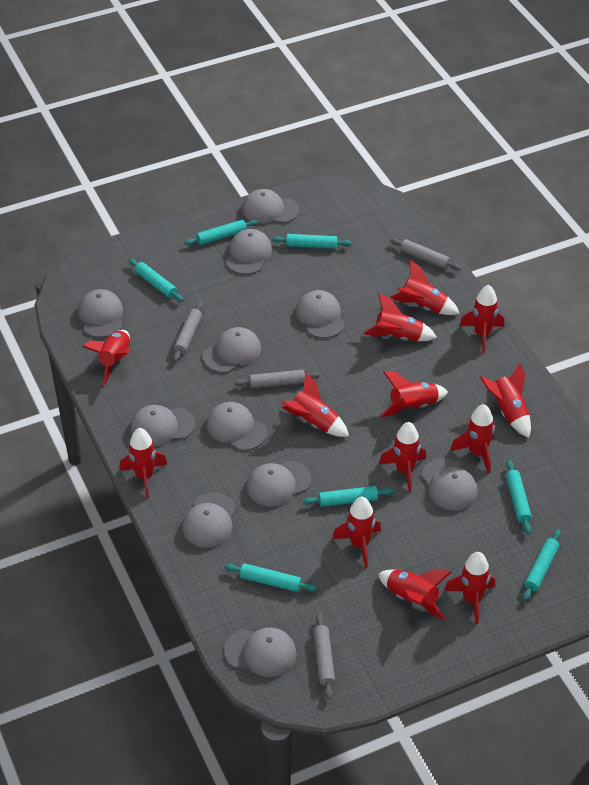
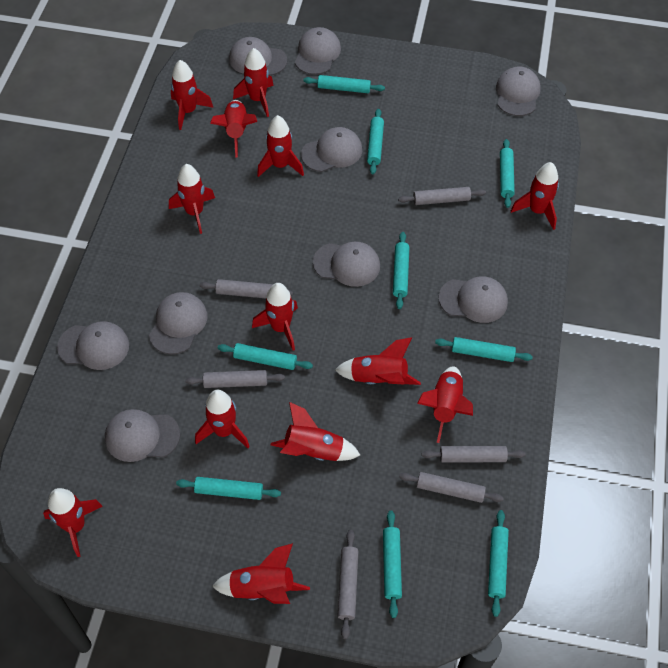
grey cap: [78,289,123,338] [131,405,195,446] [182,493,236,548] [203,327,261,373] [207,402,267,451] [224,627,297,677] [226,229,272,275] [242,189,299,223] [247,461,311,507] [296,290,345,338] [421,458,478,510] = 11 -> [57,321,129,370] [105,409,180,462] [149,292,207,354] [229,37,287,76] [295,27,341,75] [301,127,362,172] [313,242,380,287] [438,276,508,323] [496,66,541,116] = 9
grey rolling pin: [173,302,202,362] [234,370,320,388] [313,613,335,699] [390,238,461,270] = 4 -> [185,370,285,388] [199,279,293,298] [338,530,358,639] [398,187,486,205] [399,472,504,503] [422,446,526,462] = 6
turquoise rolling pin: [129,259,183,302] [185,219,258,245] [225,563,317,592] [272,234,351,249] [303,486,393,507] [506,460,532,534] [523,530,561,601] = 7 -> [176,477,281,500] [218,343,313,370] [303,75,385,93] [367,109,384,175] [383,510,402,618] [393,232,409,309] [435,337,533,362] [488,510,509,617] [500,139,515,208] = 9

